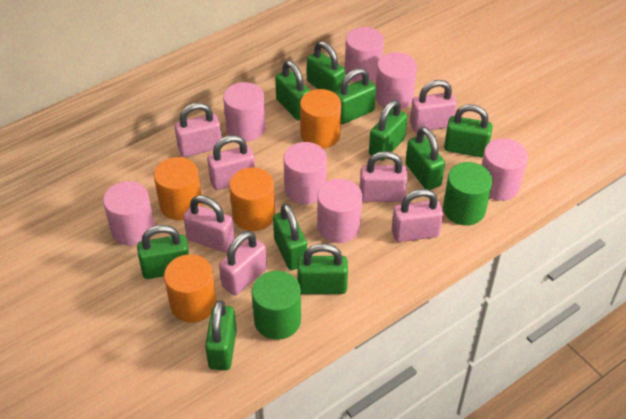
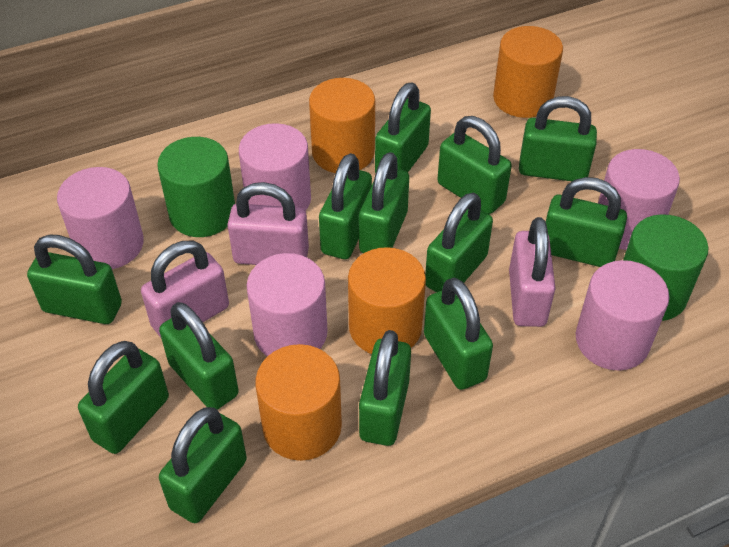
green padlock: [137,225,189,279] [205,300,237,370] [273,204,307,270] [275,61,310,120] [297,243,348,294] [307,41,345,92] [334,68,376,124] [369,100,407,161] [406,127,445,190] [444,104,493,158] = 10 -> [27,235,122,324] [78,341,169,454] [159,302,239,410] [159,407,247,523] [319,153,372,259] [359,152,409,253] [359,330,411,446] [375,83,431,173] [424,278,493,390] [425,193,493,292] [437,116,512,214] [519,96,597,181] [546,177,627,267] = 13
pink cylinder: [103,181,155,246] [223,82,266,141] [283,142,327,204] [317,179,362,243] [345,27,384,82] [375,52,417,110] [482,138,528,201] = 7 -> [57,167,144,269] [239,123,311,211] [246,253,328,356] [576,260,669,371] [598,149,680,250] = 5
pink padlock: [175,103,222,157] [183,195,235,253] [207,135,255,190] [219,231,267,295] [360,151,407,202] [392,189,443,242] [410,80,457,132] = 7 -> [141,241,229,338] [227,182,309,265] [509,217,556,327] = 3

